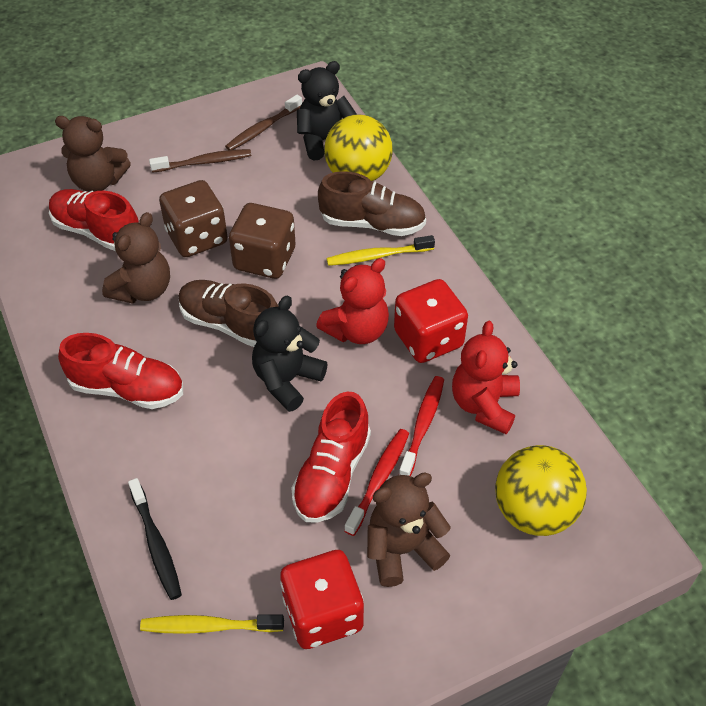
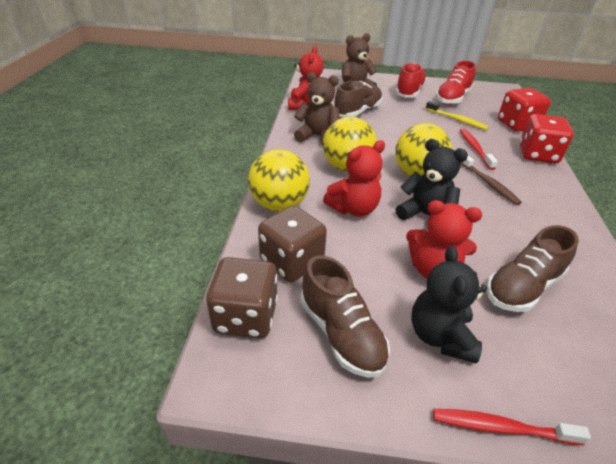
black toothbrush: [128,478,182,600] = 1 -> none = 0
brown shoe: [179,280,278,347] [318,171,426,236] = 2 -> [300,255,390,378] [334,81,383,117] [487,225,579,312] = 3
brown teddy bear: [55,116,131,192] [102,212,170,304] [367,473,451,587] = 3 -> [294,72,340,145] [342,33,377,86] = 2
brown toothbrush: [149,149,252,173] [225,95,302,150] = 2 -> [460,156,522,205] = 1
red shoe: [49,189,139,251] [58,333,183,409] [291,392,371,523] = 3 -> [395,63,427,97] [435,61,476,105] = 2
red teddy bear: [316,258,389,344] [452,320,520,434] = 2 -> [288,46,324,110] [323,140,385,217] [406,200,482,279] = 3
yellow ball: [324,115,393,181] [495,445,587,536] = 2 -> [248,149,310,211] [323,117,377,172] [395,123,452,176] = 3
yellow toothbrush: [140,614,284,634] [327,235,435,266] = 2 -> [426,101,489,130] = 1

